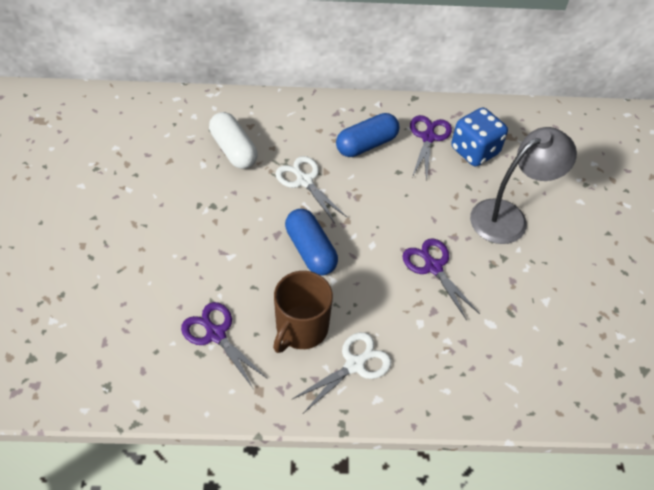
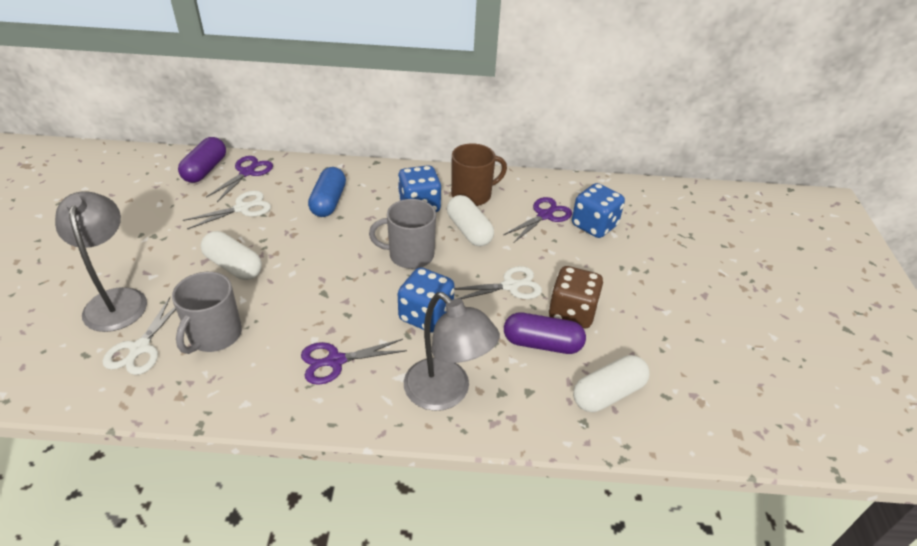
blue capsule: [285,209,338,276] [336,113,400,157] = 2 -> [308,167,346,217] = 1
blue dice: [451,107,508,166] = 1 -> [398,165,441,212] [398,267,455,333] [572,183,625,238] = 3
brown dice: none = 0 -> [548,266,603,328] = 1
grey lamp: [470,127,577,244] = 1 -> [55,191,147,332] [404,292,500,411] = 2
grey mug: none = 0 -> [172,272,242,354] [369,199,436,269] = 2
purple capsule: none = 0 -> [178,137,226,183] [504,313,586,354] = 2
white capsule: [209,112,258,169] = 1 -> [201,231,262,280] [447,195,494,246] [573,355,649,412] = 3
white scissors: [276,156,348,223] [292,332,392,413] = 2 -> [102,297,176,375] [183,191,271,229] [454,266,542,299] = 3

